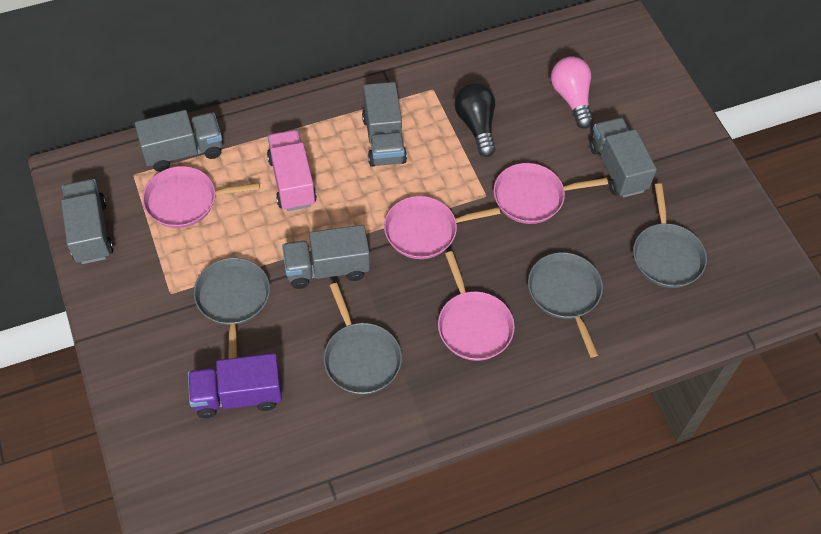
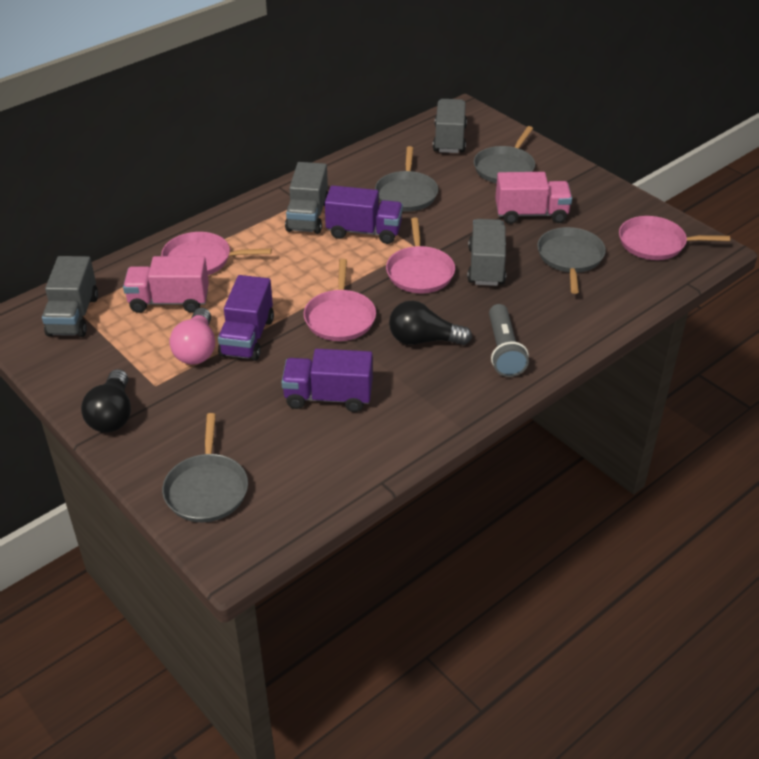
black light bulb: [455,83,496,157] = 1 -> [81,369,131,433] [389,301,472,345] = 2
grey flashlight: none = 0 -> [489,304,529,377] = 1
grey truck: [61,179,114,264] [135,110,222,172] [282,225,370,289] [362,82,407,167] [589,118,657,198] = 5 -> [42,256,98,337] [285,162,328,234] [433,99,467,153] [467,219,506,286] = 4
pink truck: [267,130,317,211] = 1 -> [123,256,209,313] [495,172,572,224] = 2
purple truck: [188,353,282,418] = 1 -> [218,275,274,361] [281,349,373,412] [325,185,403,244] = 3

